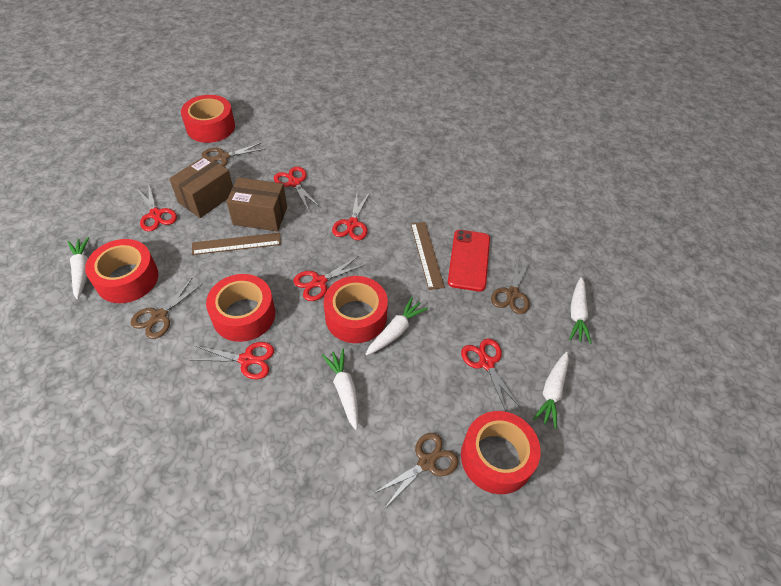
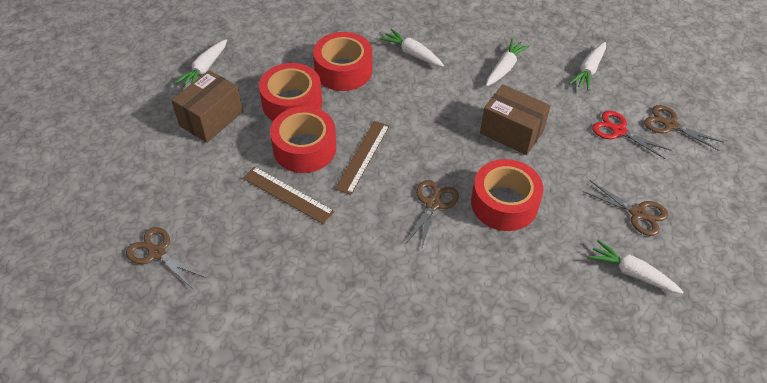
red phone: [448,230,490,292] = 1 -> none = 0
red scissors: [137,183,177,231] [190,342,274,379] [274,166,320,211] [293,256,366,301] [332,192,370,240] [461,338,521,411] = 6 -> [592,111,671,159] = 1
red tape: [85,239,158,303] [181,95,235,143] [206,274,275,342] [324,276,388,343] [461,411,541,494] = 5 -> [259,63,322,121] [270,106,336,173] [313,32,372,91] [471,159,543,231] = 4

